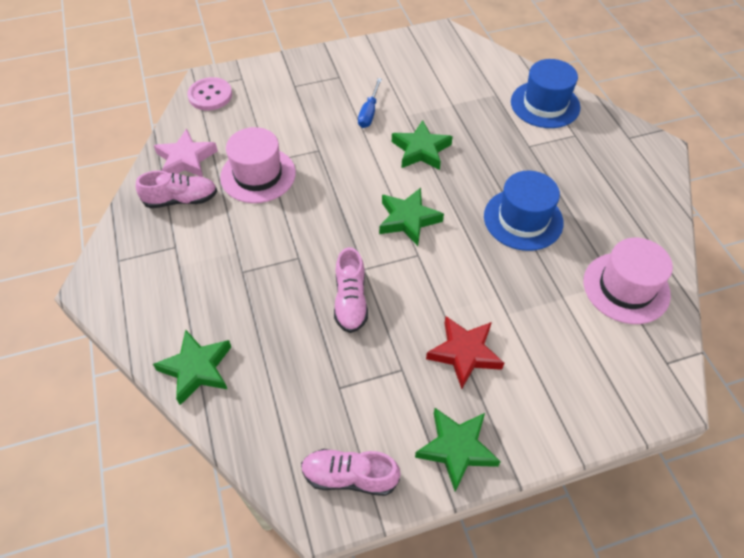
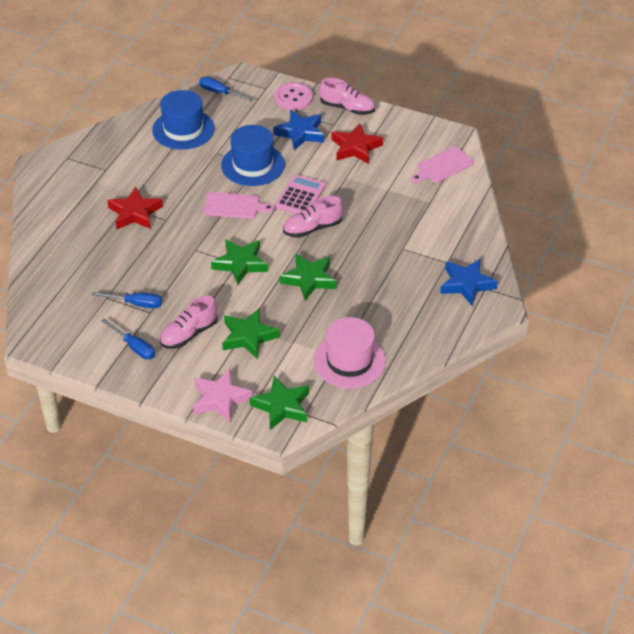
blue screwdriver: [358,78,382,128] = 1 -> [92,292,162,308] [101,318,155,359] [199,77,254,101] = 3
blue star: none = 0 -> [273,110,324,150] [440,259,498,306] = 2
pink calculator: none = 0 -> [275,174,326,214] = 1
pink cutting board: none = 0 -> [203,192,274,219] [411,147,474,183] = 2
pink hat: [220,127,296,203] [584,238,673,324] = 2 -> [314,317,386,388] = 1
red star: [426,316,504,389] = 1 -> [107,187,163,229] [332,124,383,164] = 2

